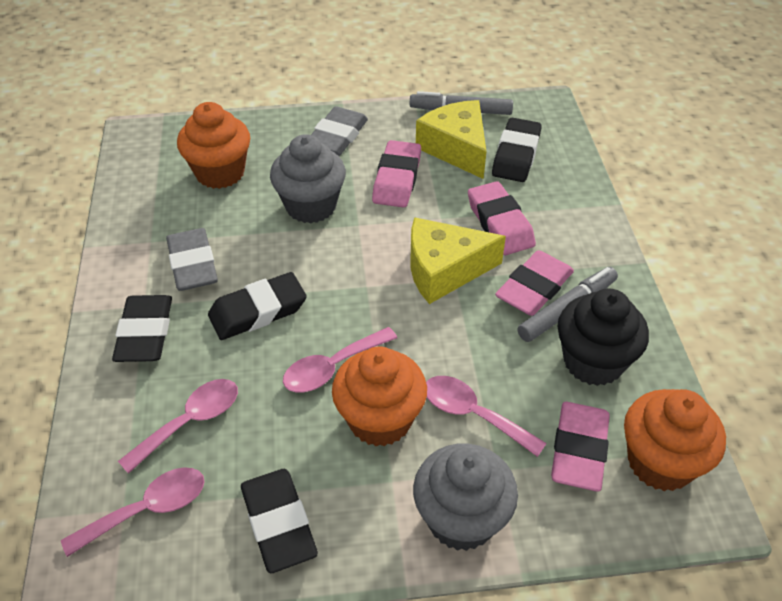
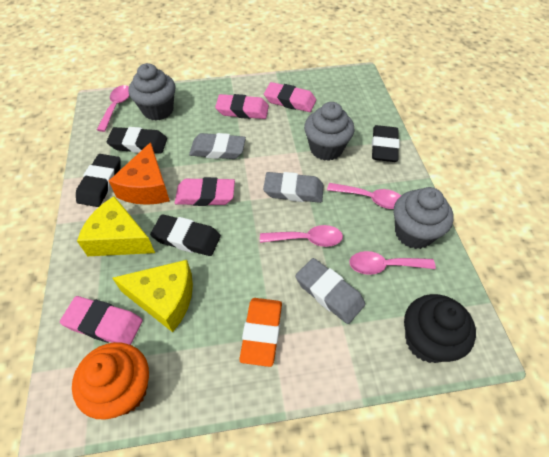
grey cupcake: [270,134,346,223] [413,444,518,551] = 2 -> [129,63,176,120] [304,102,354,161] [394,187,454,249] = 3
grey eraser: [166,228,218,291] [311,106,368,156] = 2 -> [189,133,246,159] [263,172,324,203] [295,258,365,324] = 3
grey marker: [410,91,513,115] [517,267,618,342] = 2 -> none = 0
orange cheese: none = 0 -> [109,142,170,205] = 1
orange cupcake: [177,102,250,189] [332,346,427,446] [624,389,726,491] = 3 -> [72,342,149,420] = 1
orange eraser: none = 0 -> [239,298,282,367] = 1

